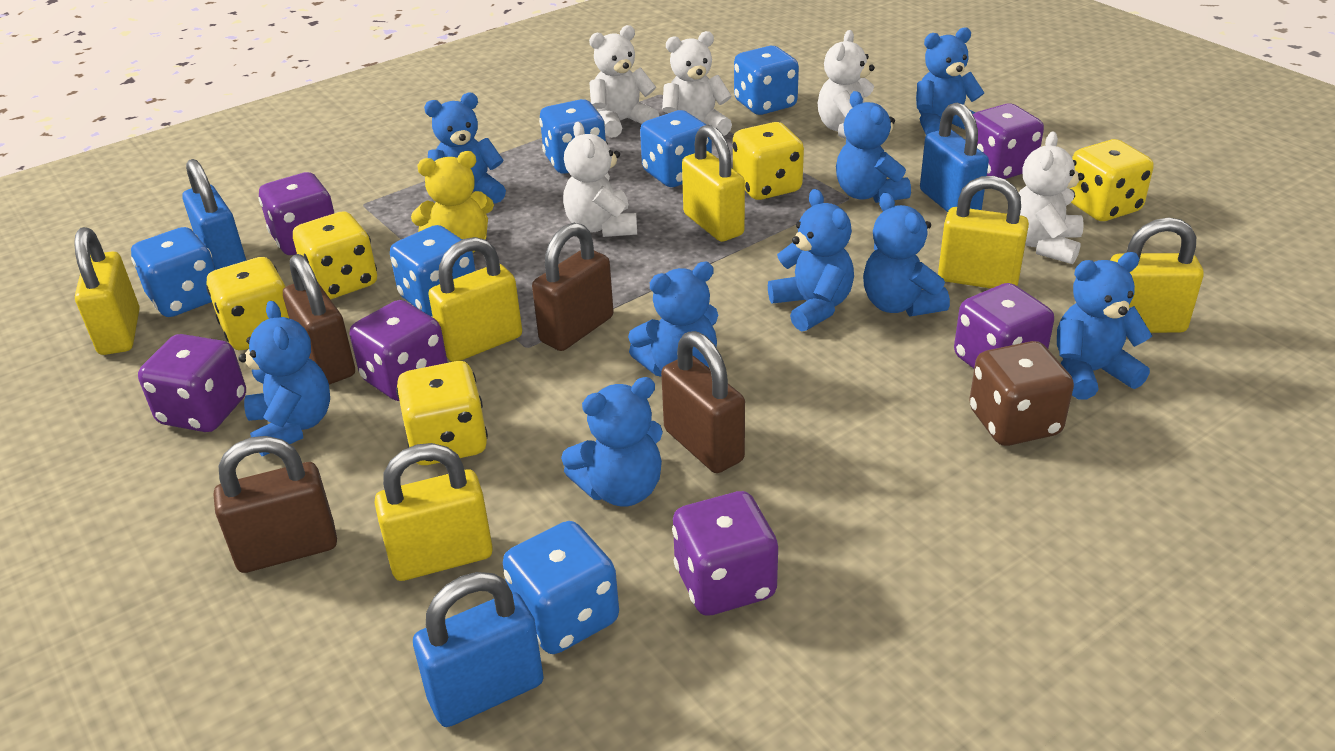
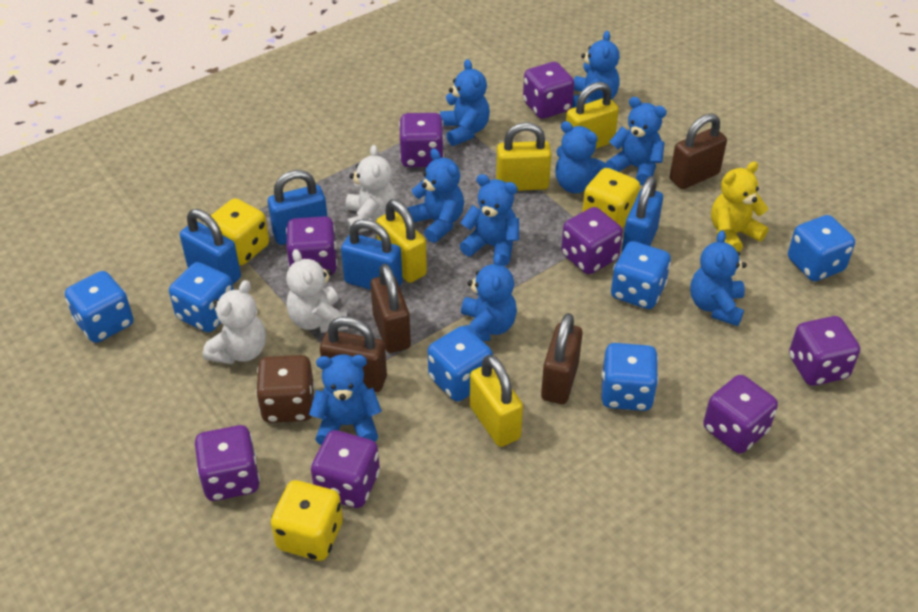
blue padlock: [183,159,247,270] [413,572,544,727] [920,102,989,212] = 3 -> [180,209,241,285] [268,170,328,245] [341,219,403,290] [622,176,663,252] = 4
purple dice: [138,334,246,432] [259,172,334,255] [350,300,448,401] [672,491,778,616] [954,283,1054,369] [973,103,1044,179] = 6 -> [195,425,260,501] [286,216,337,275] [311,430,380,508] [399,113,444,167] [523,62,574,119] [561,207,623,274] [703,375,778,453] [789,316,860,386] = 8
white teddy bear: [563,122,637,237] [589,25,659,138] [662,31,732,136] [818,30,881,139] [1019,132,1085,264] = 5 -> [203,280,266,364] [286,249,349,333] [346,145,397,233] = 3
yellow dice: [206,257,289,350] [293,211,377,299] [396,361,488,465] [733,122,804,200] [1069,139,1154,221] = 5 -> [206,198,269,265] [271,480,343,561] [582,168,640,228] = 3
yellow padlock: [74,227,139,355] [374,443,493,581] [428,237,522,362] [682,125,745,242] [938,176,1029,288] [1110,217,1204,333] = 6 -> [376,199,427,283] [470,355,523,447] [496,122,551,191] [566,82,619,149] = 4

